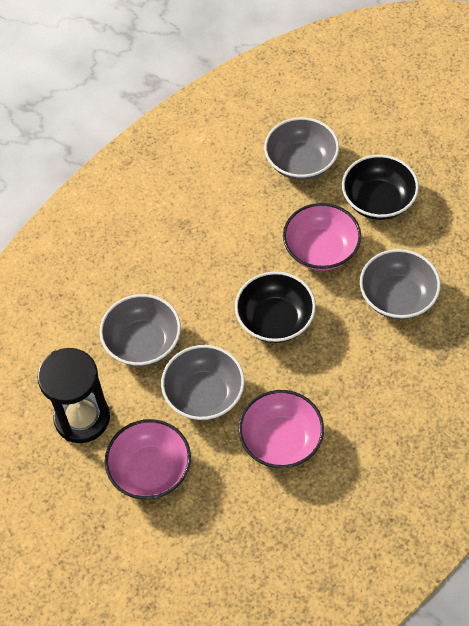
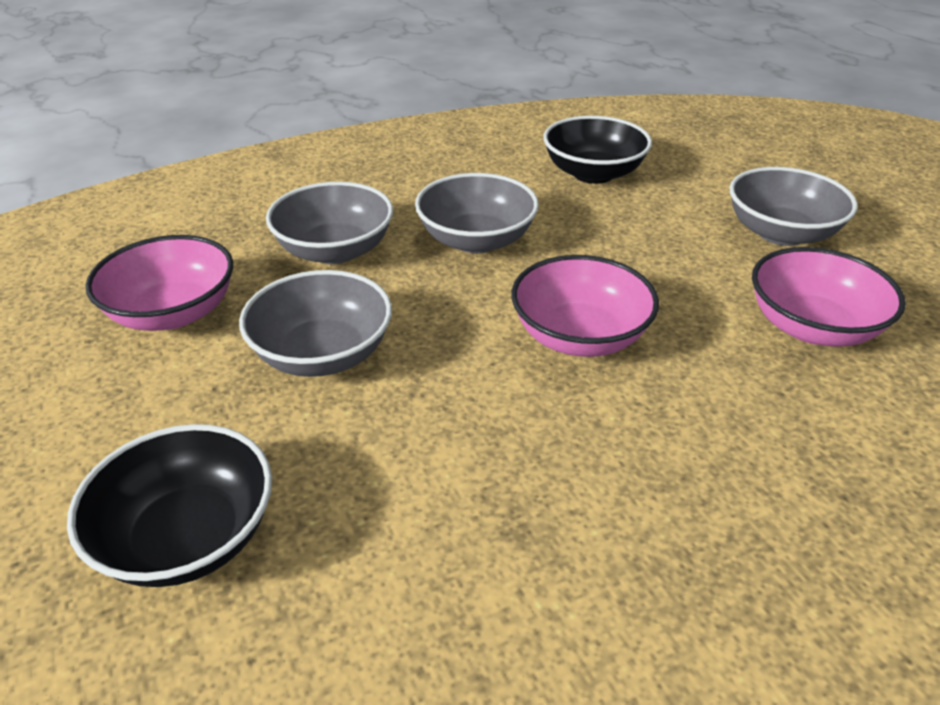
black hourglass: [37,348,110,443] = 1 -> none = 0

